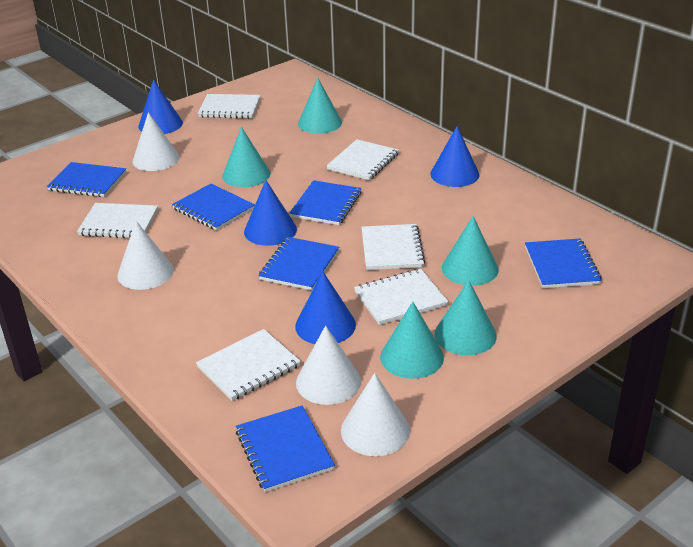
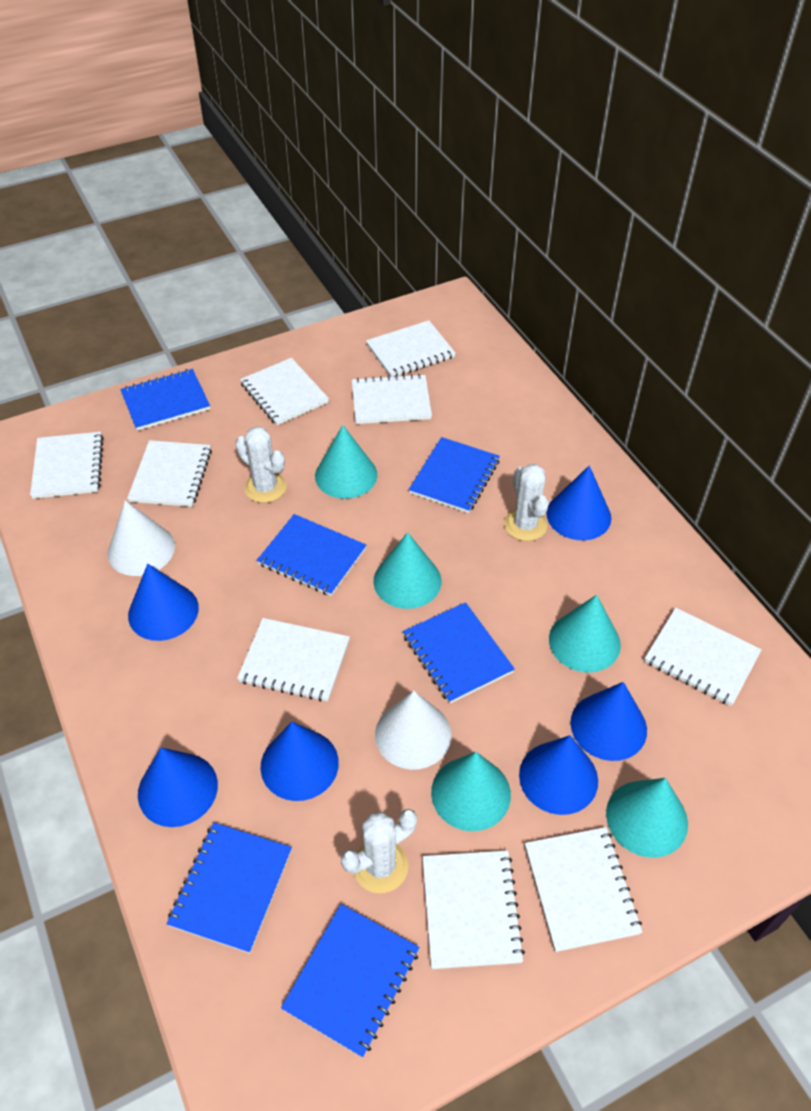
blue cone: [138,79,183,134] [244,180,297,246] [295,271,356,344] [431,126,479,187] = 4 -> [128,564,199,641] [138,748,218,827] [260,722,339,801] [519,735,598,815] [546,466,612,540] [571,682,647,761] = 6
white cactus: none = 0 -> [235,426,287,503] [341,809,417,893] [504,464,549,541] = 3
white cone: [117,221,174,290] [133,112,180,171] [296,326,361,405] [341,373,410,456] = 4 -> [108,500,175,576] [375,690,451,770] = 2
white notebook: [77,203,158,238] [196,329,301,401] [198,94,261,119] [326,139,399,181] [354,269,448,325] [362,224,425,270] = 6 -> [30,432,104,499] [127,440,212,507] [237,618,350,702] [240,358,329,425] [352,374,432,424] [366,320,456,377] [422,850,525,969] [525,827,642,952] [644,608,762,706] = 9

